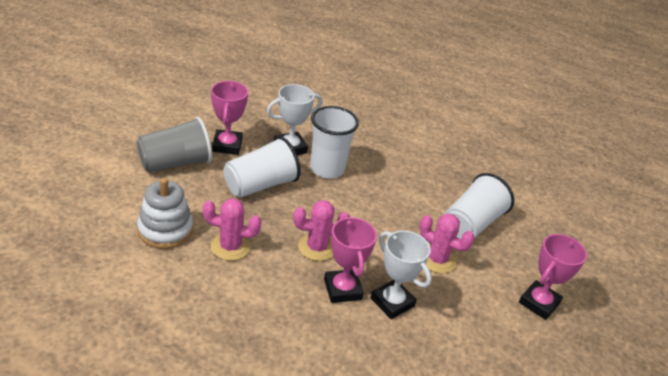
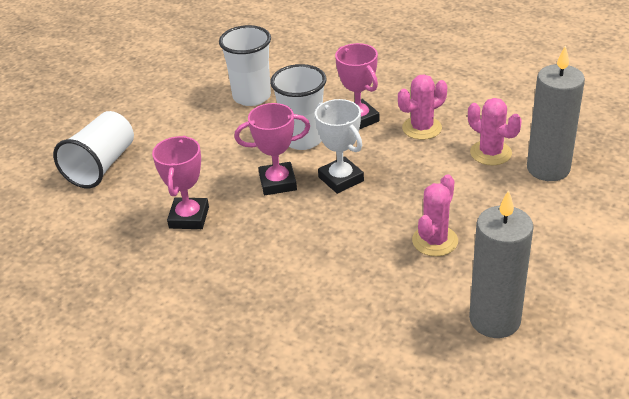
grey candle: none = 0 -> [469,190,534,338] [527,45,585,181] = 2
grey cup: [137,117,212,173] = 1 -> none = 0
white stacking toy: [137,178,193,249] = 1 -> none = 0
white trophy: [267,84,322,155] [371,231,432,319] = 2 -> [315,99,364,194] = 1

